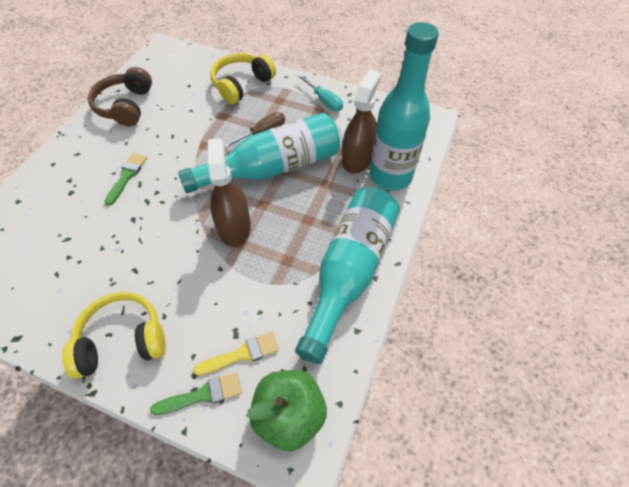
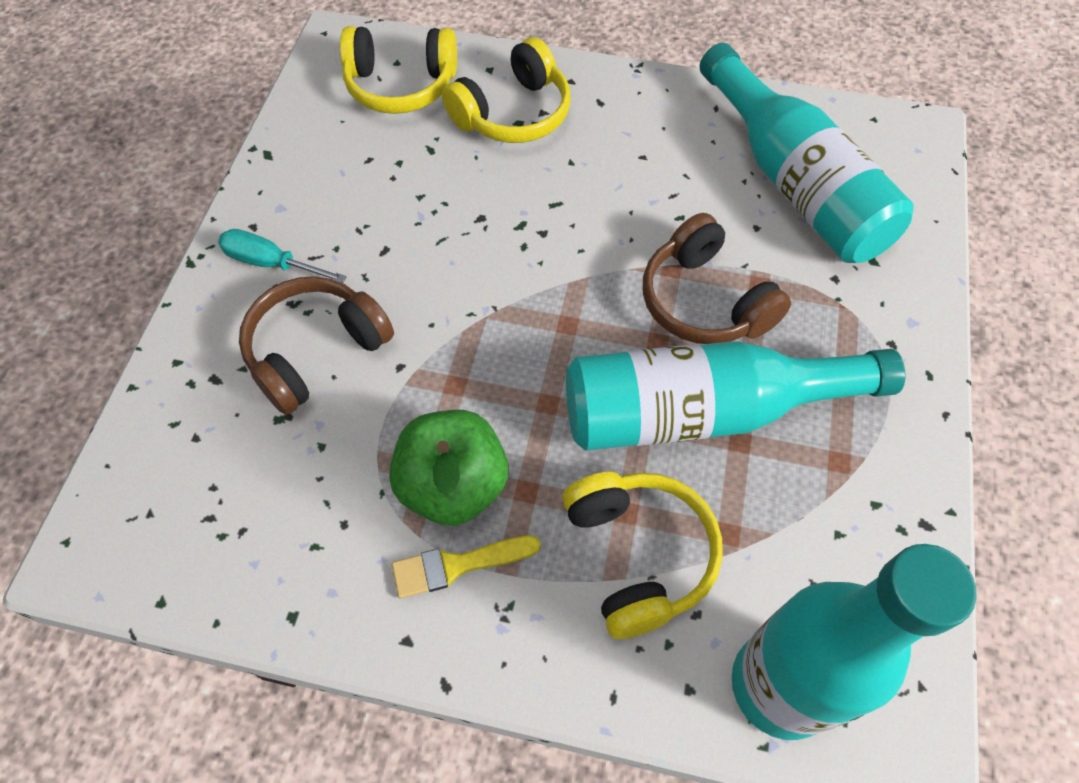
brown headphones: [88,67,152,126] = 1 -> [239,276,394,415] [643,213,791,344] = 2
brown screwdriver: [224,112,285,148] = 1 -> none = 0
brown spray bottle: [208,138,251,247] [342,69,381,174] = 2 -> none = 0
green brush: [104,153,147,206] [150,372,242,415] = 2 -> none = 0
yellow headphones: [62,292,166,379] [210,53,276,104] = 2 -> [340,26,457,114] [442,37,571,143] [562,472,723,639] = 3

